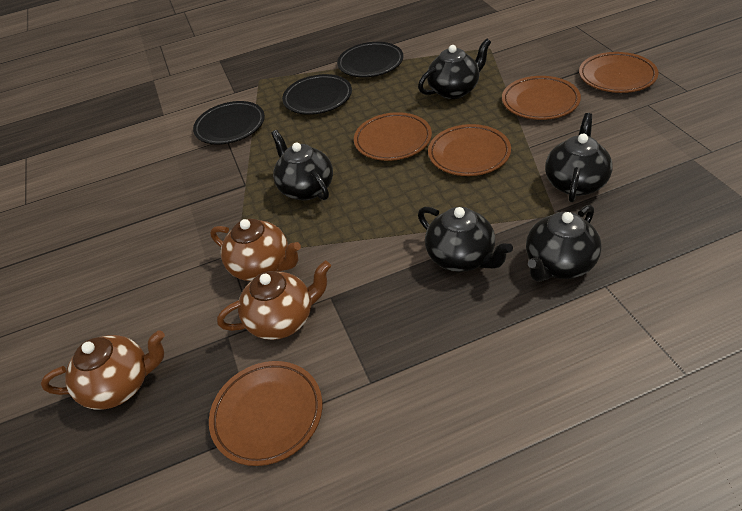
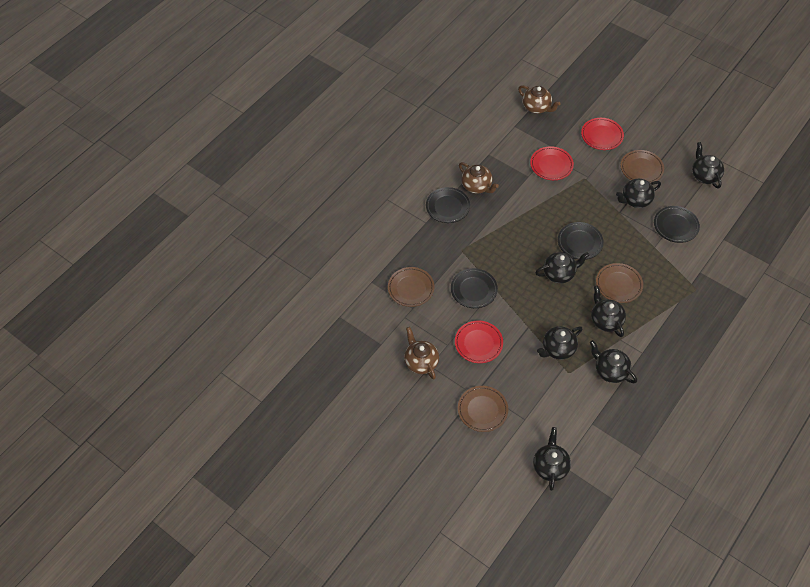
black plate: [193,101,265,145] [282,74,352,115] [337,42,403,77] = 3 -> [426,187,470,223] [451,268,498,308] [558,222,604,260] [654,206,700,243] = 4
black teapot: [271,130,333,200] [418,38,491,99] [418,207,513,272] [526,205,602,282] [545,113,613,202] = 5 -> [533,427,571,491] [535,252,589,283] [537,326,583,360] [590,340,637,383] [591,285,626,337] [616,179,661,208] [692,142,724,188] = 7
brown plate: [209,361,322,466] [354,112,432,161] [428,124,511,176] [502,76,581,120] [579,52,658,93] = 5 -> [388,267,435,307] [458,386,508,432] [596,263,643,303] [620,150,664,183] = 4
red plate: none = 0 -> [455,321,503,363] [530,146,574,180] [581,118,624,150] = 3

